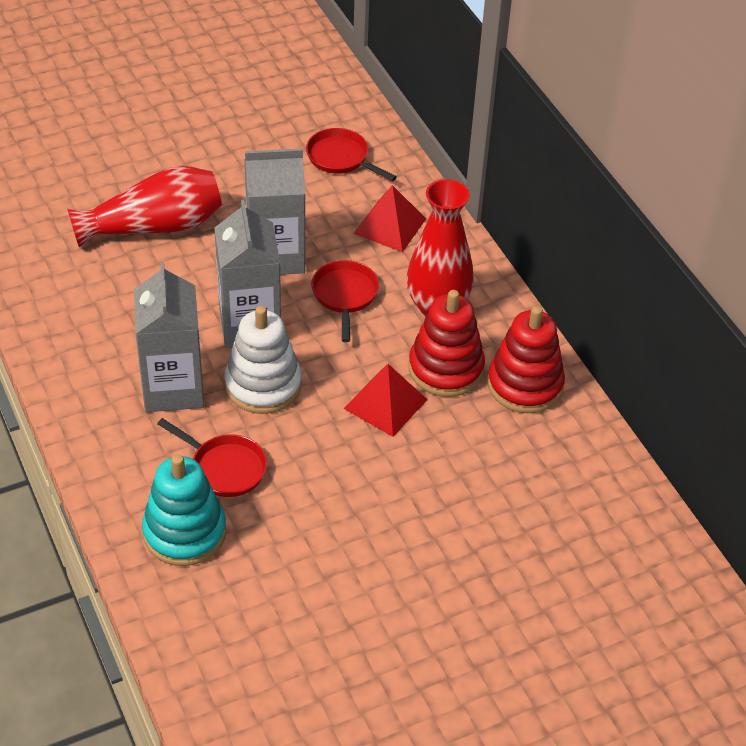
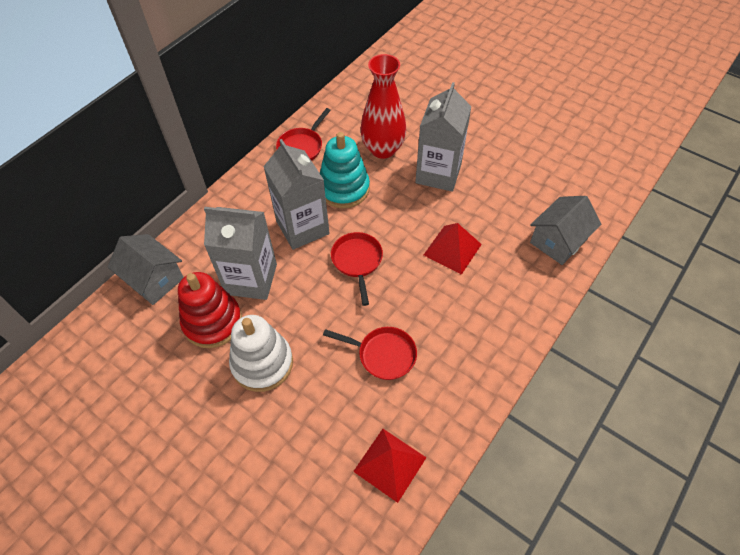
grey house: none = 0 -> [108,234,184,305] [530,196,601,265] = 2
red stacking toy: [409,290,485,397] [488,306,565,413] = 2 -> [178,272,242,348] = 1
red vase: [67,166,222,247] [407,179,473,316] = 2 -> [360,54,406,159] = 1

